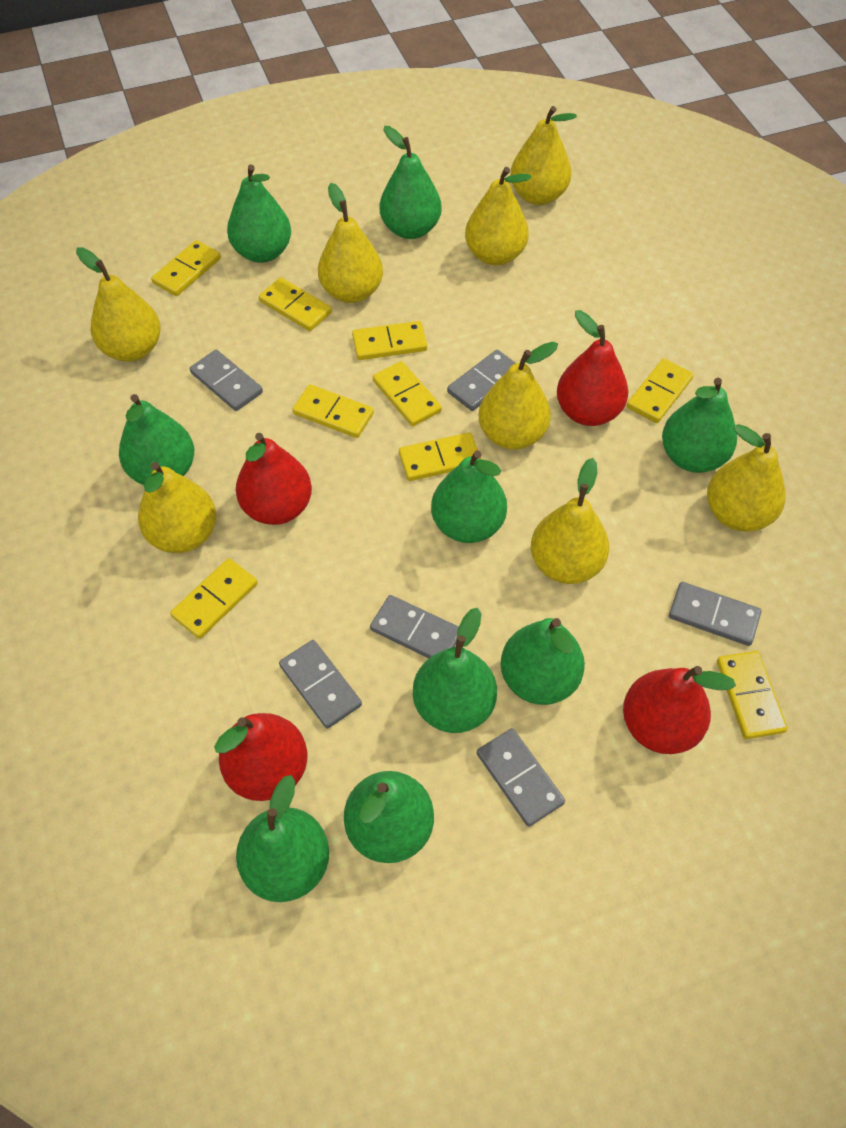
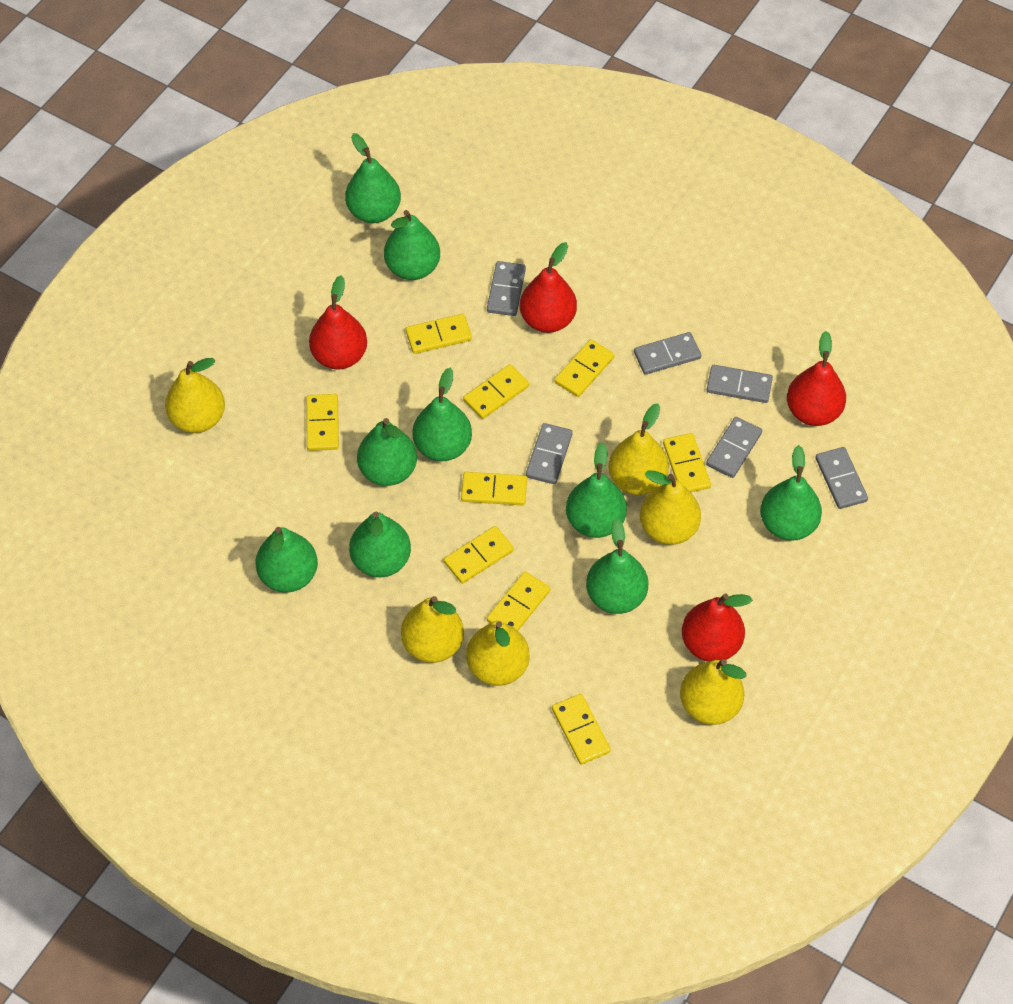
yellow pear: [76,247,161,362] [138,462,216,553] [318,183,383,303] [465,167,531,266] [479,342,558,450] [510,106,577,205] [531,458,609,584] [707,424,785,532] = 8 -> [165,358,225,433] [401,596,464,663] [466,621,530,686] [608,404,669,495] [640,471,701,545] [680,659,746,725] = 6

